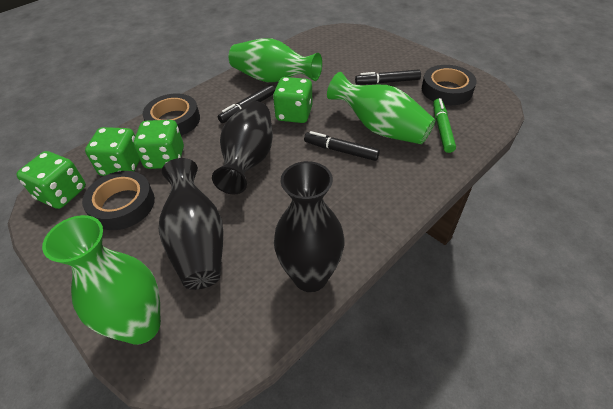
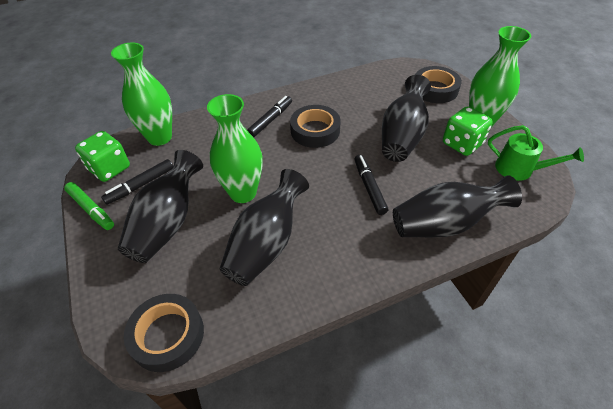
black vase: [159,158,224,290] [212,101,273,195] [274,161,344,292] = 3 -> [118,150,203,263] [220,169,309,286] [382,75,431,162] [393,175,522,237] = 4
green dice: [16,151,86,209] [85,127,140,176] [134,120,184,169] [273,77,312,123] = 4 -> [75,131,130,182] [443,106,493,156] = 2
green watering can: none = 0 -> [488,125,584,181] = 1

